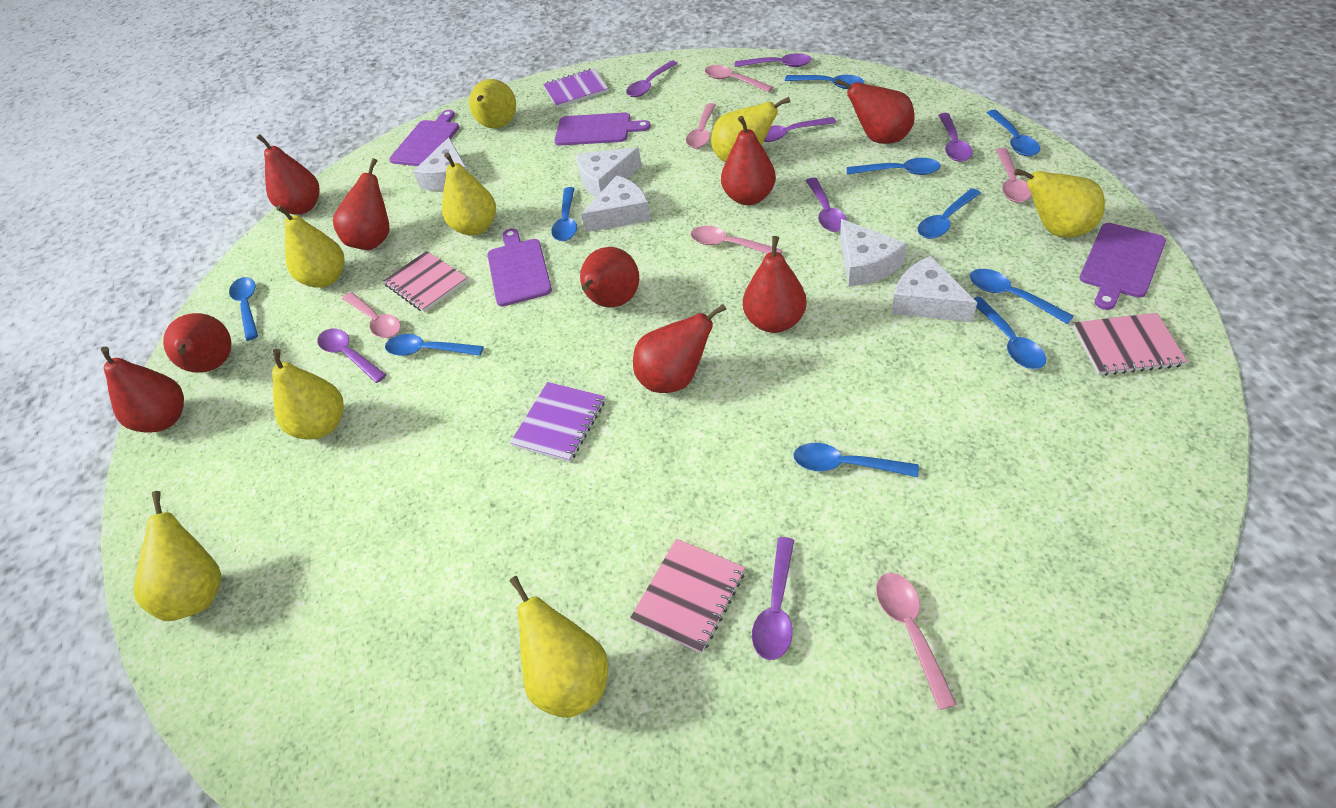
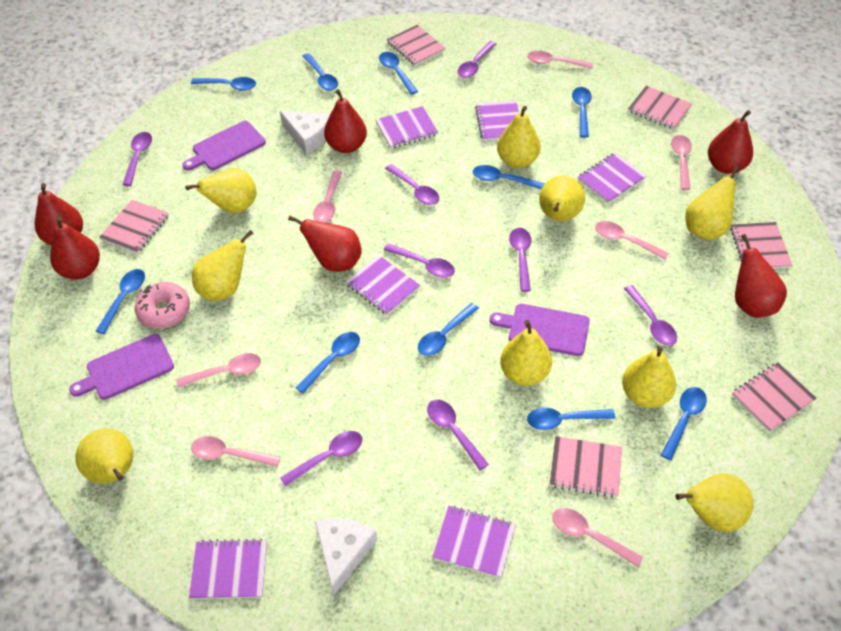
pink donut: none = 0 -> [135,282,190,329] = 1
pink notebook: [383,251,468,312] [630,539,745,654] [1073,313,1188,376] = 3 -> [99,200,169,254] [387,25,446,66] [550,436,622,498] [628,86,692,130] [730,222,793,269] [732,362,817,432] = 6
pink spoon: [342,292,401,338] [686,103,716,148] [691,226,782,254] [705,65,773,92] [876,573,957,710] [996,148,1031,203] = 6 -> [176,353,261,388] [191,436,280,467] [313,170,342,222] [527,51,593,69] [552,508,643,567] [595,221,669,259] [671,135,692,190] = 7
purple cutting board: [389,110,459,166] [487,229,552,307] [554,112,651,145] [1079,223,1166,310] = 4 -> [69,334,174,400] [182,121,266,171] [490,304,590,356] = 3
purple notebook: [510,382,605,462] [543,68,609,108] = 2 -> [189,539,267,599] [345,255,420,315] [376,106,438,149] [432,506,516,578] [475,101,519,141] [578,152,647,204] = 6
purple spoon: [317,329,386,383] [626,61,678,97] [734,53,811,67] [752,537,794,660] [763,117,836,142] [806,177,847,232] [938,113,973,162] = 7 -> [122,132,152,186] [280,431,363,487] [384,243,455,278] [385,164,439,205] [427,400,489,470] [457,41,496,78] [509,228,531,292] [624,285,677,346] = 8
red pear: [101,347,184,433] [163,313,231,373] [256,134,320,215] [333,158,390,250] [580,247,639,308] [633,304,727,393] [721,116,776,205] [743,236,807,333] [835,79,915,144] = 9 -> [35,183,83,245] [50,217,100,279] [288,215,362,272] [324,89,367,153] [708,110,753,174] [735,234,787,318] = 6
white cheese: [413,137,468,191] [577,148,642,197] [581,175,651,232] [840,219,907,287] [891,256,977,322] = 5 -> [280,111,330,154] [315,518,377,596] = 2
yellow pear: [134,491,221,621] [272,349,344,440] [276,205,344,288] [442,152,496,236] [469,79,516,129] [509,576,608,718] [711,97,790,162] [1014,168,1105,237] = 8 -> [76,428,133,483] [185,168,257,213] [192,230,254,301] [497,106,541,168] [500,320,552,386] [539,175,585,221] [622,347,676,408] [676,473,753,532] [685,165,740,241] = 9

